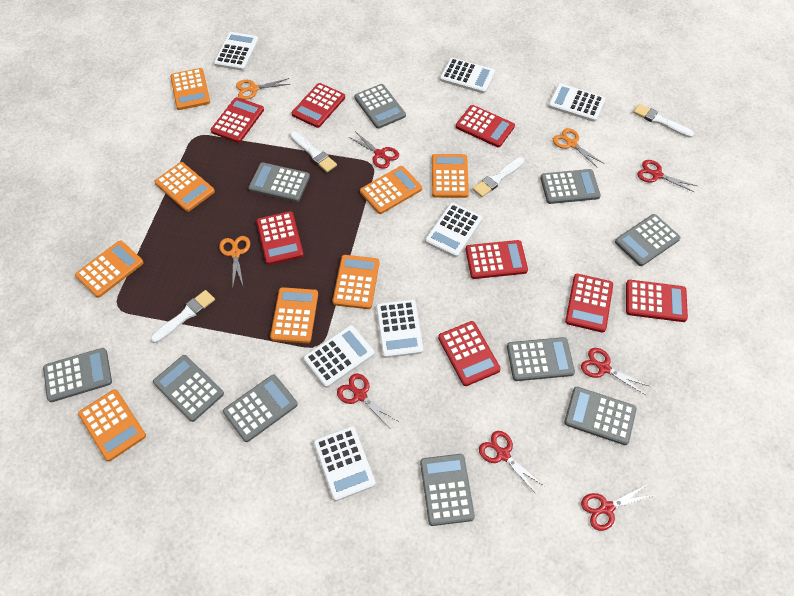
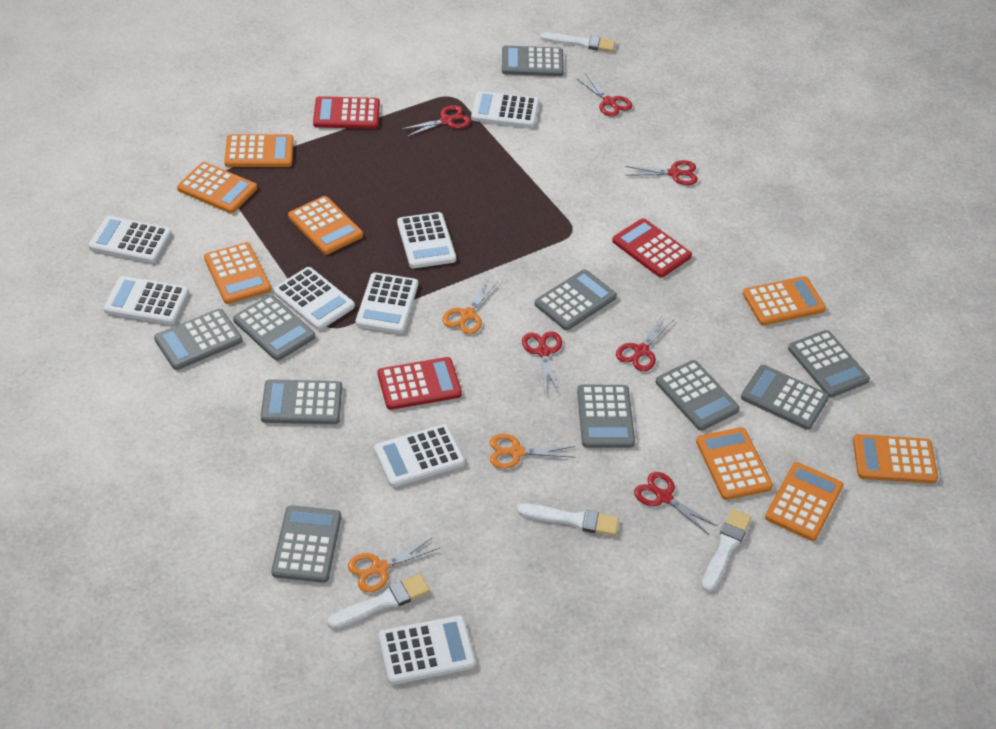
red calculator: [210,97,264,143] [257,211,304,265] [292,83,345,128] [438,321,501,386] [456,105,515,147] [466,240,528,279] [565,274,613,333] [626,280,688,322] = 8 -> [313,96,380,129] [378,357,462,410] [612,218,692,277] = 3
white calculator: [214,32,259,71] [303,325,375,388] [313,426,376,501] [376,300,423,358] [425,203,482,257] [440,58,495,93] [548,84,605,122] = 7 -> [89,216,172,263] [103,276,189,325] [273,267,355,330] [356,272,418,334] [374,424,465,487] [378,615,476,685] [397,212,456,268] [471,91,539,128] = 8

